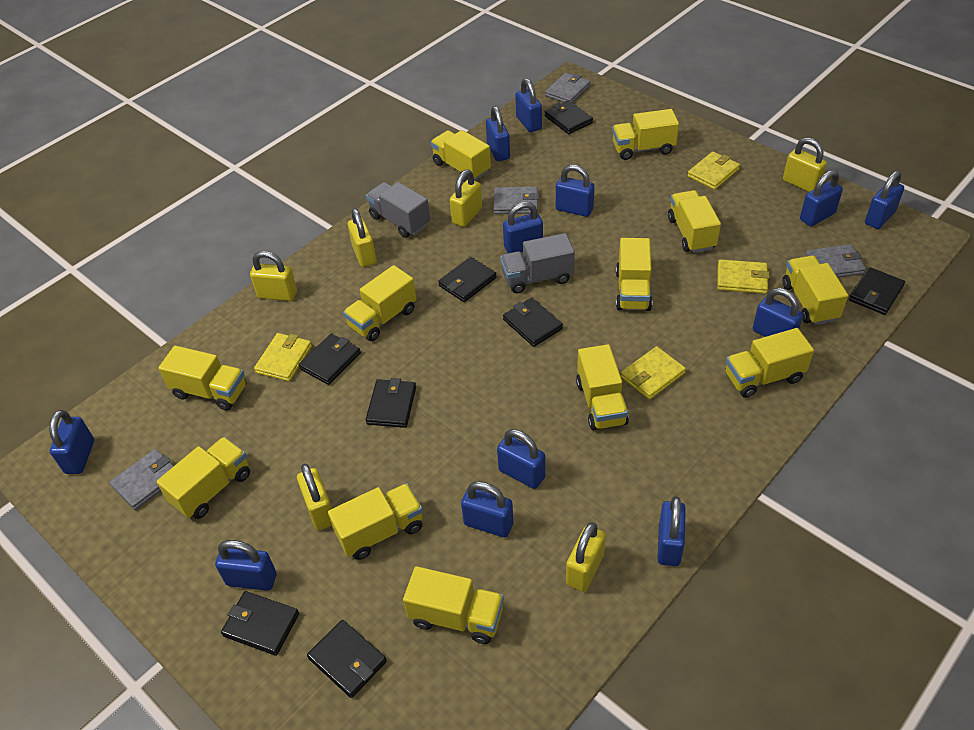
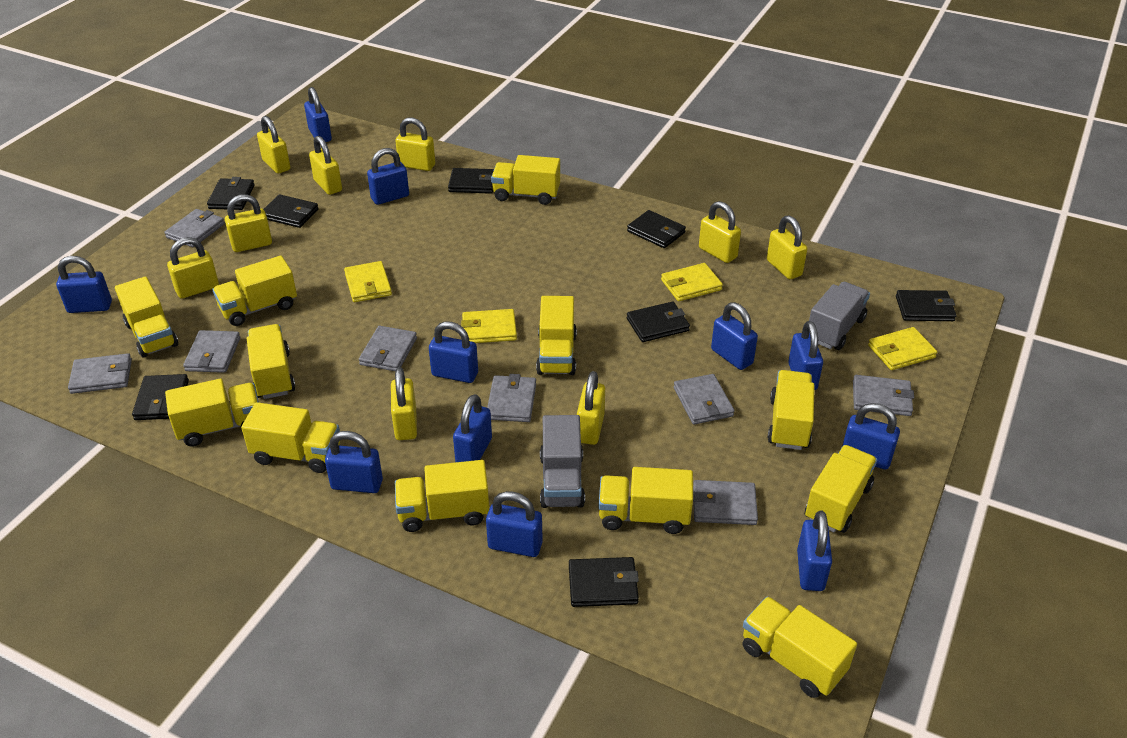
blue padlock: [49,410,94,474] [215,540,277,591] [461,481,514,537] [486,106,510,161] [497,429,546,489] [503,202,543,253] [515,78,542,132] [556,165,595,217] [657,496,686,566] [753,288,803,337] [800,170,843,226] [865,170,904,229] = 12 -> [56,256,112,313] [304,87,332,142] [325,431,383,493] [367,148,409,205] [429,322,478,383] [453,394,492,462] [486,491,543,557] [711,302,758,370] [788,321,823,390] [797,510,832,591] [842,403,900,470] = 11
grey wallet: [110,449,174,510] [494,186,539,214] [545,73,591,103] [805,244,866,278] = 4 -> [68,353,132,394] [164,209,225,247] [183,330,240,373] [359,326,417,371] [487,374,536,422] [674,374,734,425] [693,480,758,525] [853,375,914,416] = 8
yellow padlock: [250,251,297,301] [297,464,332,530] [348,208,377,267] [450,169,482,227] [566,522,606,592] [783,137,827,192] = 6 -> [167,237,219,299] [225,194,272,252] [257,116,290,174] [309,136,342,195] [391,367,417,440] [395,117,435,171] [577,371,605,445] [699,201,741,263] [767,215,807,279] = 9

